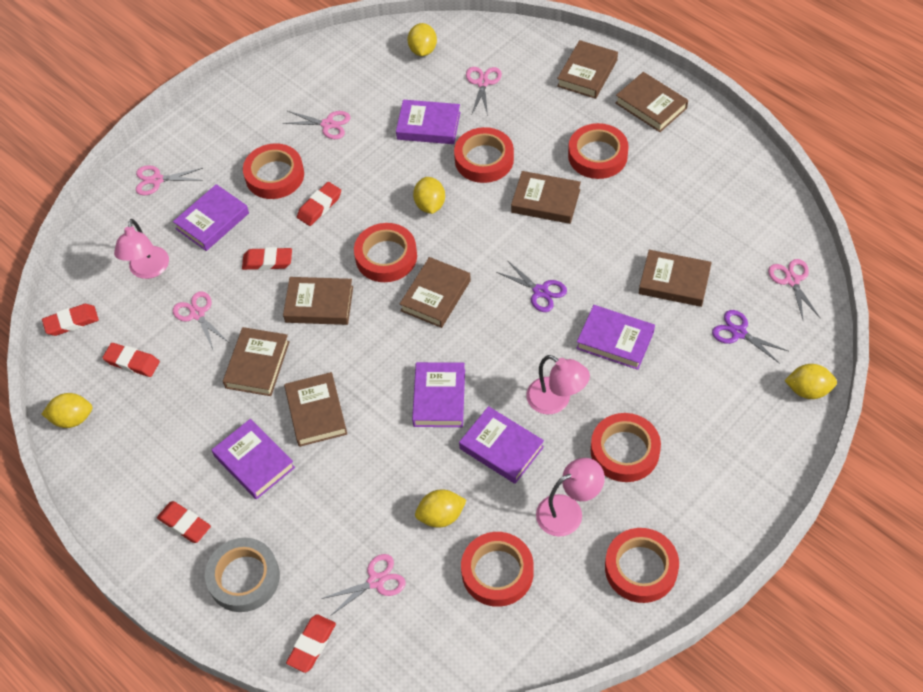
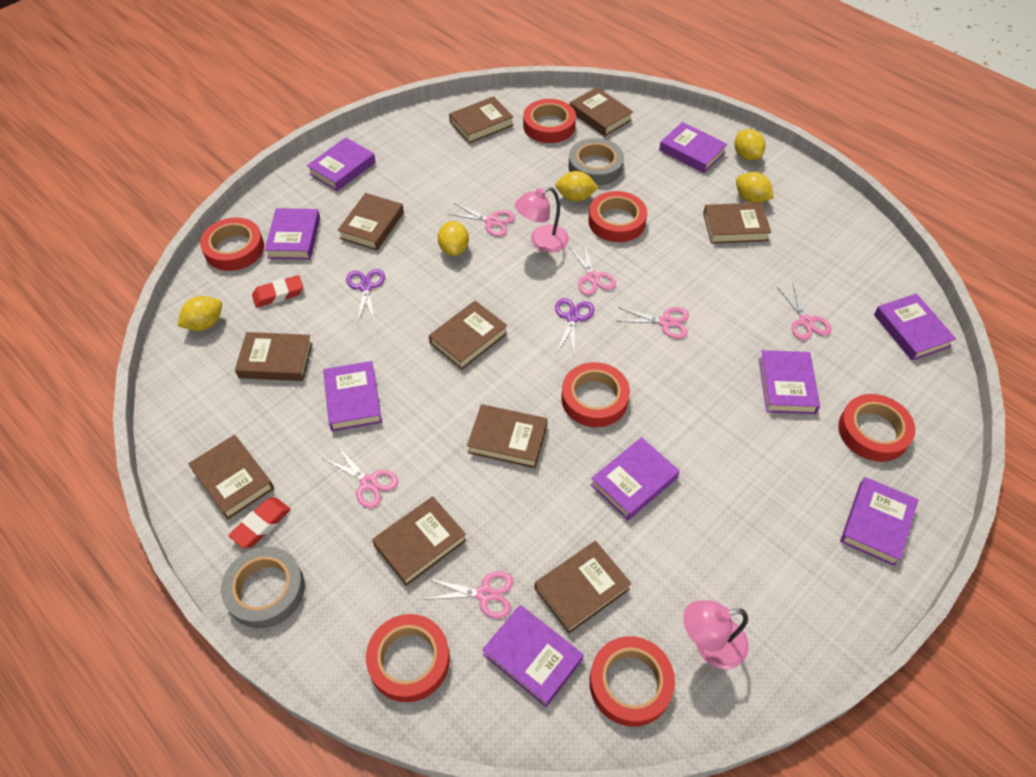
brown book: [223,327,290,396] [283,277,353,325] [284,372,347,447] [400,257,471,328] [511,171,581,224] [557,40,618,99] [615,72,688,132] [639,250,712,307] = 8 -> [188,435,274,520] [235,332,313,381] [337,193,404,251] [372,496,467,586] [429,301,508,370] [449,96,514,143] [467,404,548,468] [534,541,632,634] [570,87,633,136] [703,203,771,244] = 10
grey tape: [205,538,280,612] = 1 -> [221,547,305,628] [568,138,624,186] = 2
pink lamp: [114,219,169,279] [526,355,590,414] [536,458,605,537] = 3 -> [515,187,569,252] [683,600,749,669] = 2
purple book: [173,184,249,251] [212,419,295,500] [396,100,461,144] [412,362,465,427] [459,406,544,484] [576,305,655,370] = 6 -> [265,208,320,260] [307,137,376,191] [323,361,382,431] [482,605,584,707] [591,437,680,520] [659,122,728,173] [758,350,820,414] [840,477,919,566] [874,293,956,361] = 9
red eraser: [42,304,99,336] [102,343,160,377] [157,501,211,543] [242,247,292,270] [286,614,336,673] [297,182,341,226] = 6 -> [228,497,291,549] [252,275,303,308] = 2

